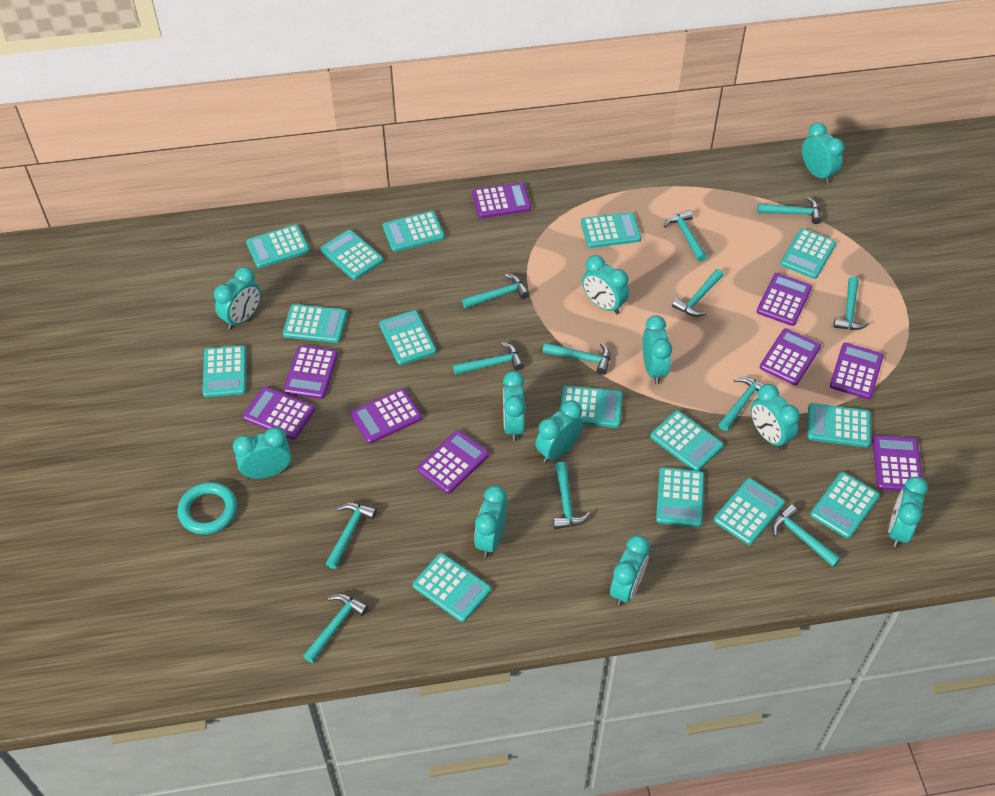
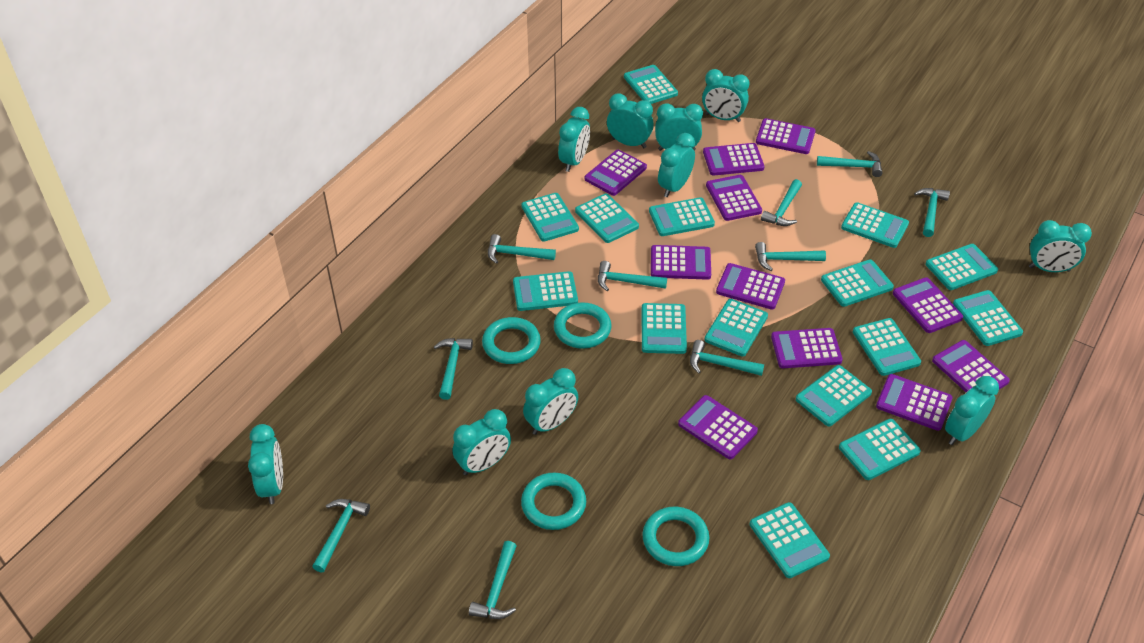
purple calculator: [243,387,315,440] [283,345,338,399] [350,388,422,444] [417,430,489,494] [472,182,531,218] [757,273,812,326] [760,328,821,385] [830,343,884,399] [872,435,922,491] = 9 -> [585,150,647,196] [651,245,711,280] [678,395,758,459] [703,143,765,176] [706,175,762,221] [716,263,785,310] [756,118,816,154] [771,328,843,368] [876,374,953,431] [893,277,963,333] [932,340,1010,392] = 11
turquoise clock: [214,267,261,330] [233,427,291,479] [474,485,507,557] [503,371,526,441] [535,400,583,463] [582,255,629,314] [610,535,650,606] [643,315,672,384] [751,384,800,450] [802,123,844,184] [888,476,928,547] = 11 -> [248,424,283,504] [453,409,511,475] [523,368,578,435] [558,107,590,172] [607,93,654,148] [655,103,703,151] [658,133,695,197] [702,69,750,122] [945,376,999,445] [1029,220,1092,272] = 10
turquoise hammer: [303,594,368,663] [326,503,377,569] [453,342,524,375] [462,274,530,309] [543,343,610,375] [553,462,591,529] [664,210,707,262] [672,269,724,317] [719,377,765,431] [757,197,822,224] [772,504,841,567] [833,277,870,330] = 12 -> [312,499,370,573] [434,338,473,400] [469,541,516,619] [488,234,556,264] [598,261,667,291] [690,340,764,376] [755,242,826,271] [761,179,802,226] [817,151,883,177] [914,188,950,237] = 10
turquoise ring: [177,482,237,535] = 1 -> [482,317,541,364] [521,472,586,530] [554,302,612,349] [642,507,709,566] = 4

